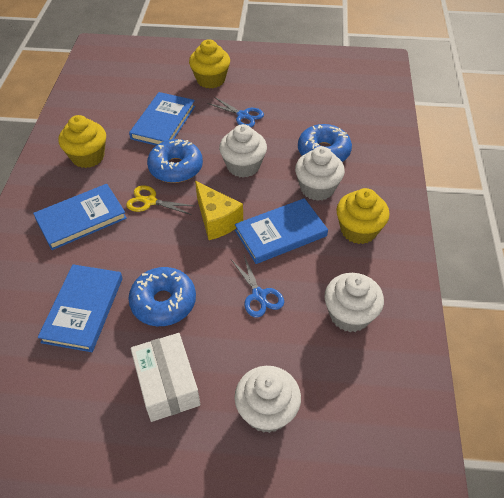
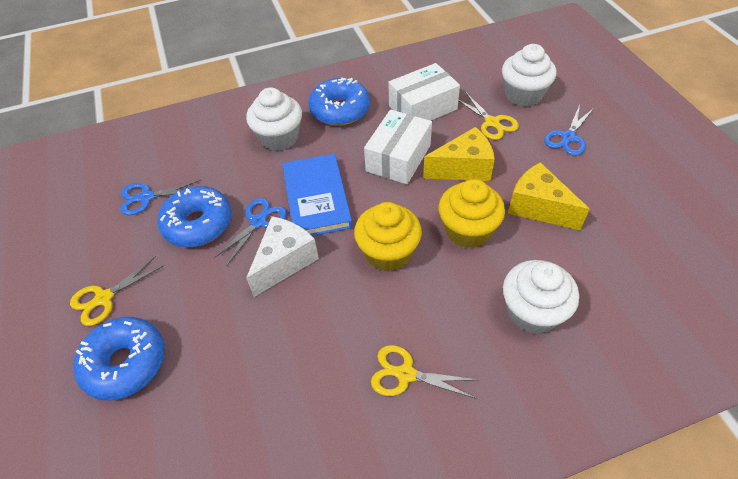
blue book: [33,184,127,250] [38,264,123,352] [129,92,195,145] [235,198,328,264] = 4 -> [282,154,353,236] = 1
blue scissors: [207,97,264,127] [232,255,284,317] = 2 -> [120,180,201,215] [213,198,287,265] [544,105,594,156] = 3
white box: [131,333,200,422] = 1 -> [364,110,432,184] [389,63,460,121] = 2
white cheese: none = 0 -> [246,216,319,297] = 1
white cupcake: [219,124,267,178] [234,366,301,433] [295,146,345,201] [325,273,384,332] = 4 -> [246,88,302,151] [502,44,556,107] [503,260,579,334] = 3
yellow cheese: [195,181,243,240] = 1 -> [423,127,495,181] [508,162,590,230] = 2
yellow cupcake: [59,115,106,168] [189,39,230,89] [336,188,390,244] = 3 -> [354,202,422,271] [438,179,505,248] = 2
yellow scissors: [126,185,195,215] = 1 -> [70,256,164,326] [371,345,478,399] [458,92,519,140] = 3

